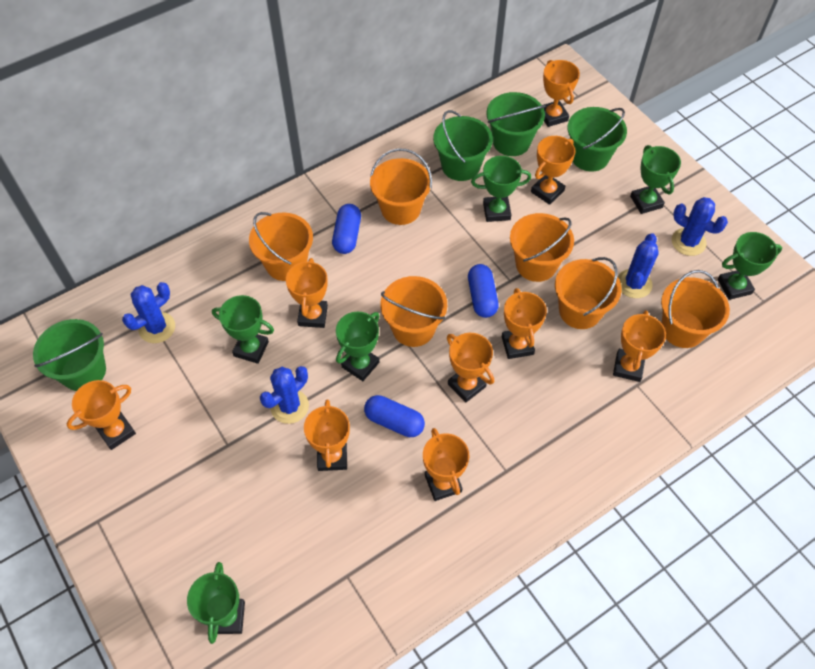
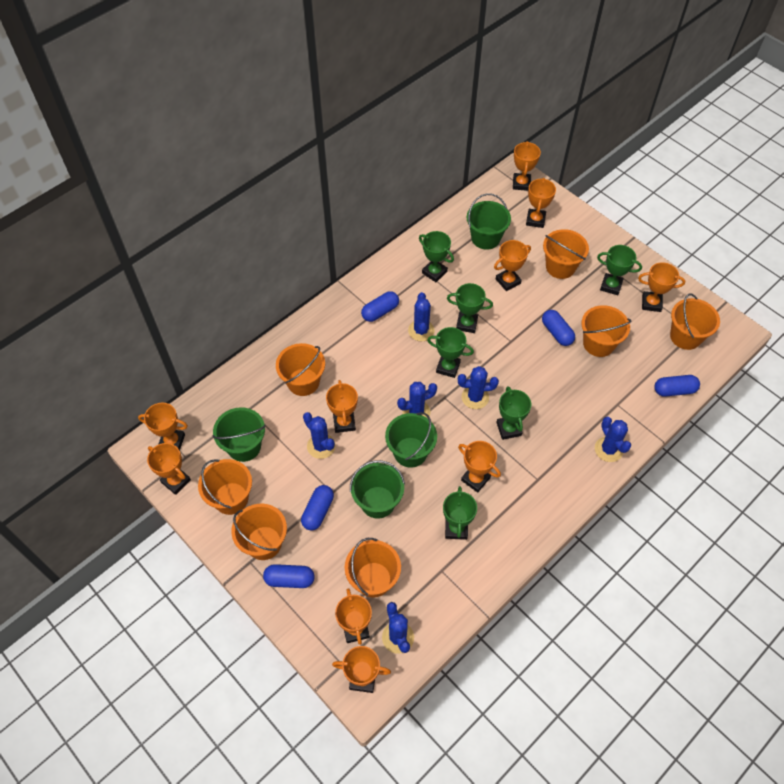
blue cactus: [122,282,175,343] [260,366,309,424] [618,233,659,298] [672,197,728,256] = 4 -> [303,412,336,459] [382,602,414,654] [397,382,437,418] [408,292,435,341] [458,366,499,409] [595,417,631,462] = 6
blue capsule: [332,204,361,254] [364,395,425,437] [468,264,499,318] = 3 -> [263,564,315,588] [301,485,334,530] [361,291,399,322] [542,310,575,346] [654,375,700,397] = 5
orange bucket: [249,212,313,281] [370,148,432,225] [381,276,447,347] [510,213,574,282] [555,257,621,329] [661,270,730,348] = 6 -> [198,459,252,515] [231,504,287,560] [276,343,325,396] [345,538,401,598] [543,229,589,279] [581,305,631,357] [670,293,720,350] = 7
orange trophy: [67,380,136,450] [286,258,328,328] [304,400,350,471] [423,428,469,501] [447,333,494,402] [502,288,547,359] [531,136,575,205] [543,60,580,127] [613,310,666,382] = 9 -> [138,403,188,451] [147,443,191,495] [326,380,358,433] [332,646,391,693] [335,588,372,645] [458,441,501,493] [494,240,531,291] [513,141,541,191] [526,178,556,228] [638,262,685,312] = 10

